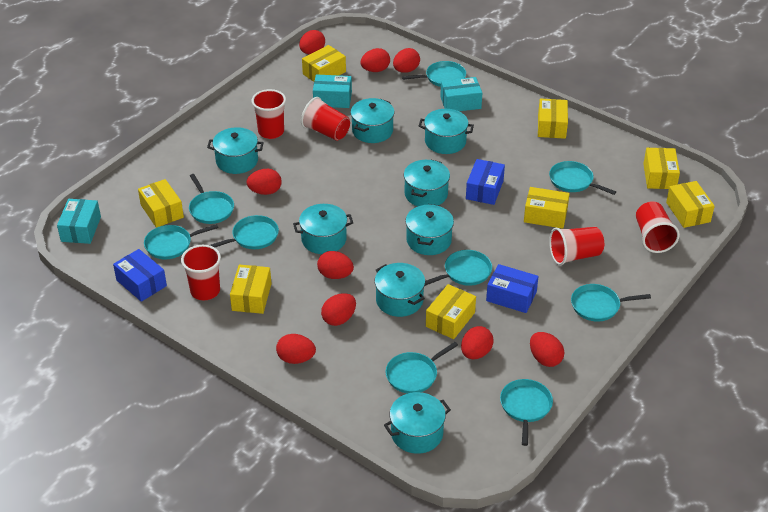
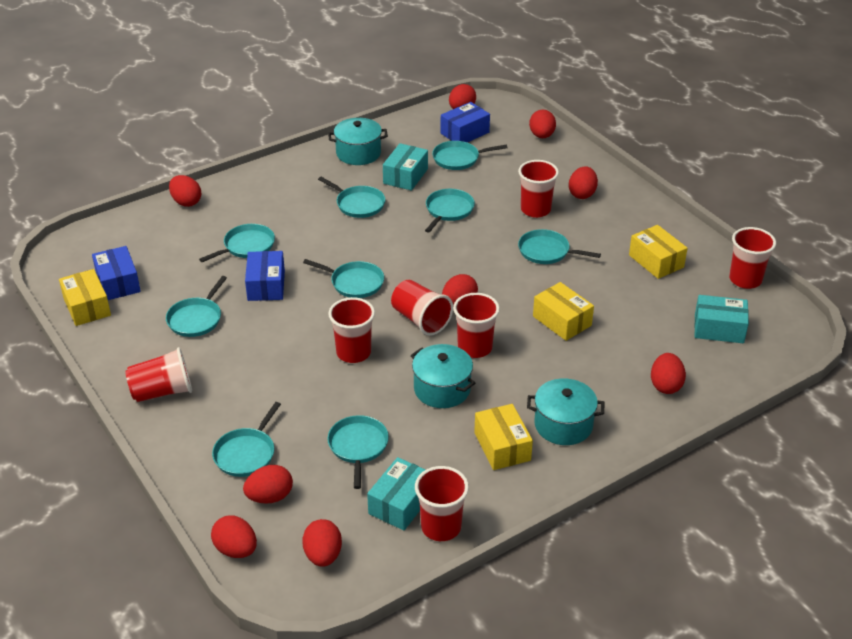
red cup: [181,245,221,300] [252,89,286,139] [301,97,350,141] [549,227,604,265] [636,201,680,253] = 5 -> [125,347,192,402] [328,297,375,363] [391,280,453,336] [415,466,469,541] [453,293,500,358] [518,160,559,218] [729,227,776,289] = 7
turquoise pot: [207,127,264,174] [293,204,353,254] [351,98,394,143] [375,263,425,317] [384,392,451,454] [404,159,450,206] [405,204,454,255] [419,109,474,154] = 8 -> [328,118,388,165] [410,344,475,408] [527,378,604,445] = 3
yellow box: [138,179,184,228] [230,265,272,314] [302,45,346,82] [426,284,476,339] [524,187,570,229] [538,99,568,139] [643,148,680,189] [666,181,715,228] = 8 -> [59,269,111,326] [474,404,533,470] [533,282,594,341] [629,225,688,279] = 4

